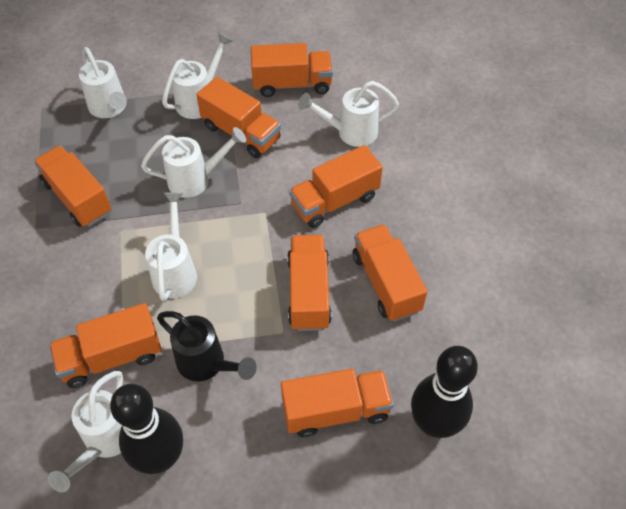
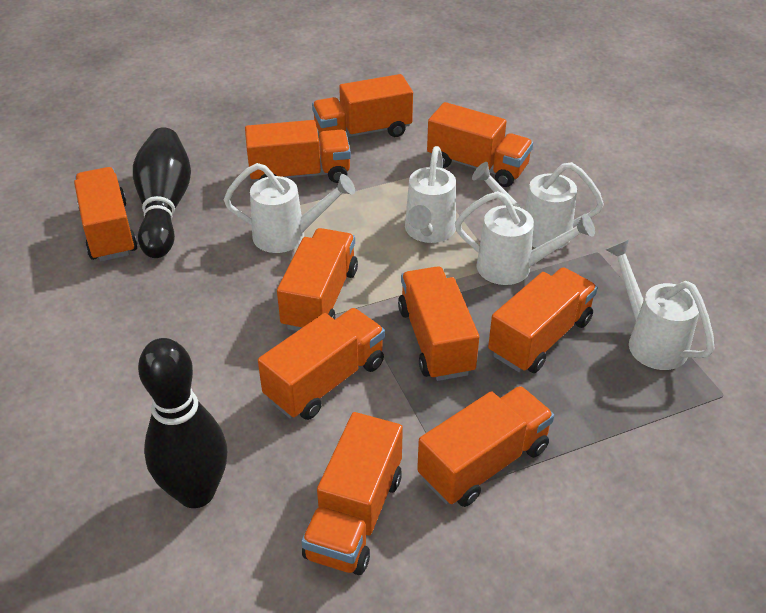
black watering can: [157,311,257,381] = 1 -> none = 0
orange truck: [34,146,112,227] [49,303,162,388] [196,77,281,158] [251,43,333,97] [281,369,394,437] [287,235,332,331] [289,145,383,228] [353,224,427,322] = 8 -> [74,167,138,262] [245,120,351,183] [258,308,385,420] [277,228,358,331] [301,412,403,575] [312,74,413,137] [398,266,479,381] [417,386,554,507] [427,102,533,187] [488,267,598,373] = 10
white watering can: [48,371,123,492] [79,47,127,118] [141,127,246,198] [145,193,197,301] [162,33,233,119] [298,81,399,147] = 6 -> [224,163,355,253] [405,146,456,243] [455,191,595,285] [472,162,604,249] [606,239,714,370] = 5

